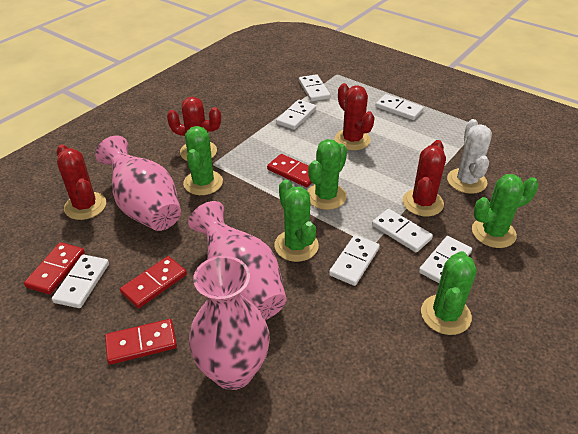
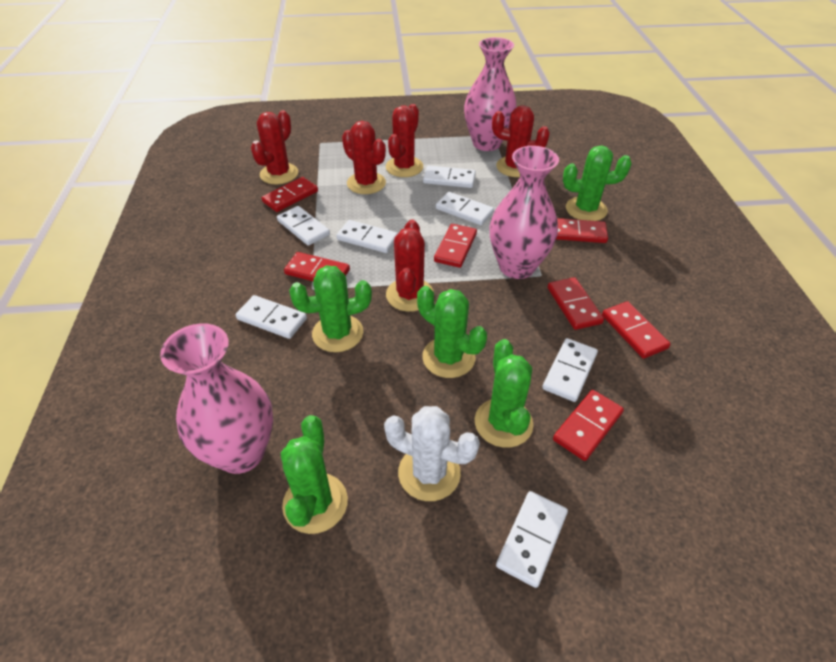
red cactus: [56,144,106,220] [167,97,221,161] [335,83,375,150] [402,140,446,216] = 4 -> [251,110,298,184] [342,121,386,194] [386,104,423,177] [386,220,434,312] [492,105,550,177] = 5
red domino: [24,242,85,294] [105,319,177,365] [120,256,187,308] [267,154,312,187] = 4 -> [261,177,318,212] [284,252,350,281] [434,224,477,268] [548,277,604,330] [553,390,624,461] [556,218,608,243] [602,301,671,359] = 7

